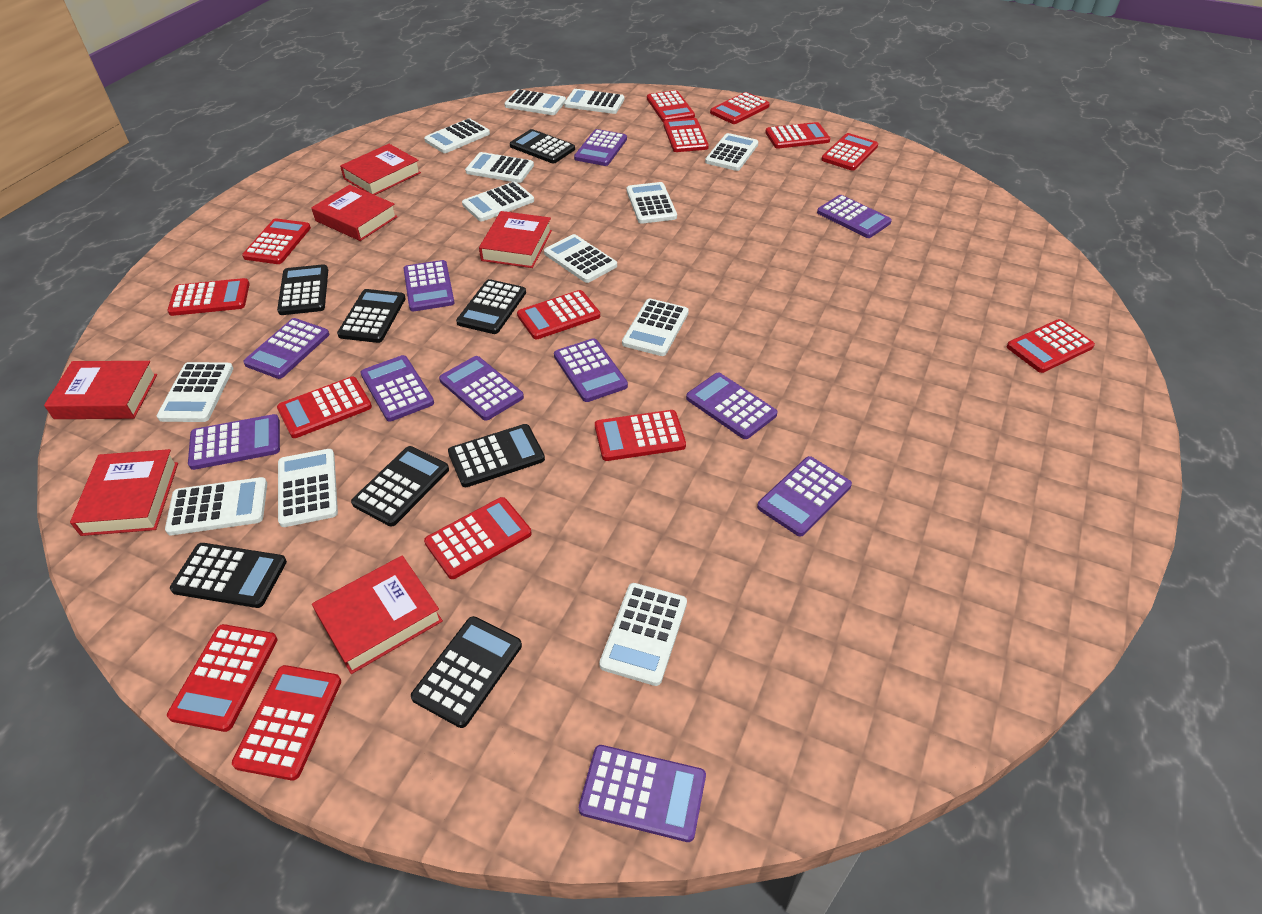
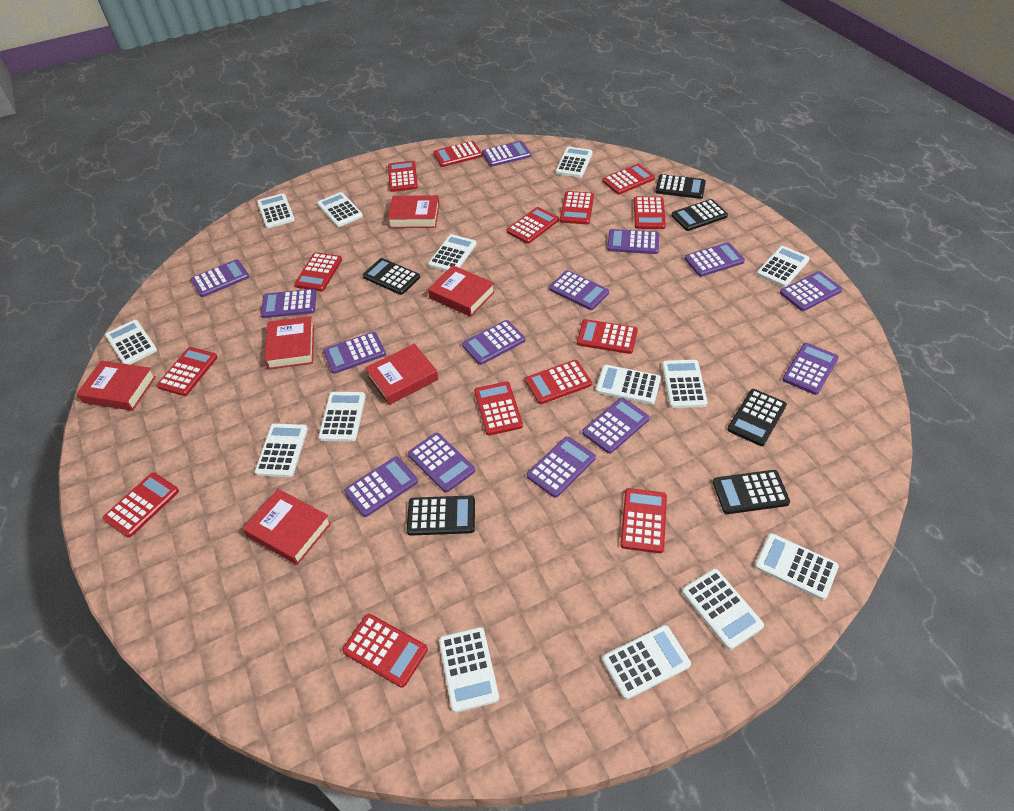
black calculator: [170,543,287,608] [277,264,328,315] [337,289,406,343] [351,446,449,527] [411,616,522,728] [448,424,545,487] [456,279,526,334] [510,129,575,164] = 8 -> [362,258,420,295] [407,495,475,536] [655,174,706,199] [671,199,728,231] [713,470,790,514] [727,389,787,446] = 6
purple calculator: [188,414,280,470] [243,318,329,379] [360,355,434,422] [403,260,455,311] [439,356,524,421] [554,338,628,402] [574,129,627,166] [579,745,706,842] [686,373,778,439] [757,456,852,537] [817,195,892,238] = 11 -> [191,259,249,297] [261,289,316,318] [323,332,386,374] [344,456,418,517] [408,433,475,492] [462,320,525,365] [482,141,531,167] [527,436,596,498] [549,270,609,310] [582,398,650,454] [607,229,659,254] [685,242,745,277] [780,271,842,311] [782,343,839,395] = 14
white calculator: [157,362,233,422] [165,477,267,535] [278,449,338,527] [424,118,490,153] [462,182,534,221] [465,152,534,183] [504,89,566,115] [544,234,617,283] [564,89,624,114] [599,583,687,686] [622,299,689,356] [627,182,677,224] [705,133,759,171] = 13 -> [105,320,157,365] [255,423,308,477] [257,193,295,228] [317,192,363,227] [318,392,366,442] [428,234,477,271] [439,627,499,713] [556,147,593,178] [596,365,661,404] [602,625,691,700] [662,360,708,408] [682,569,764,650] [755,533,839,600] [757,246,810,287] = 14

